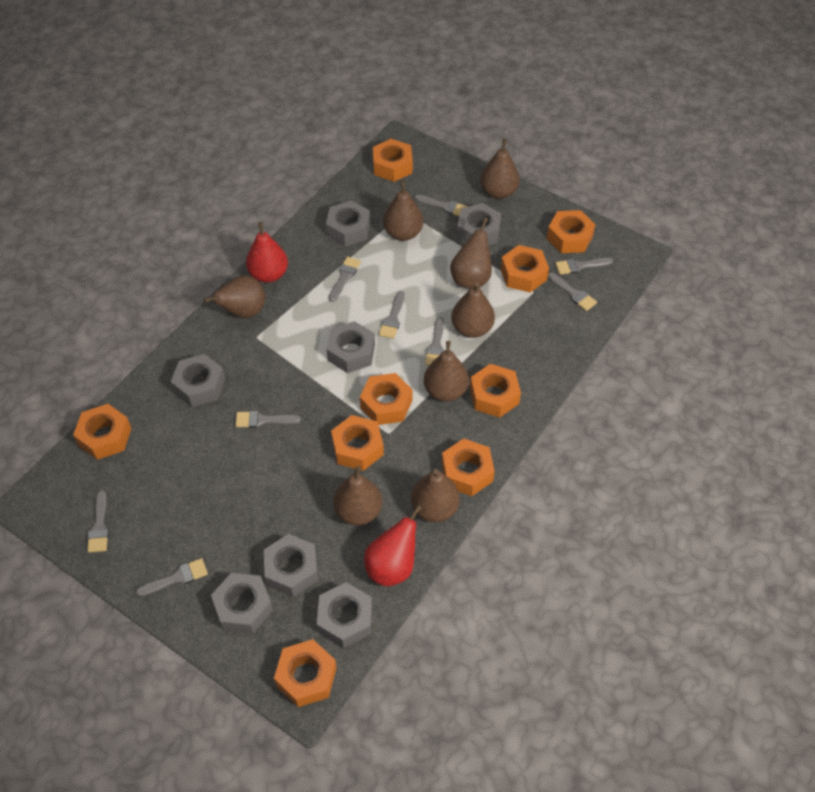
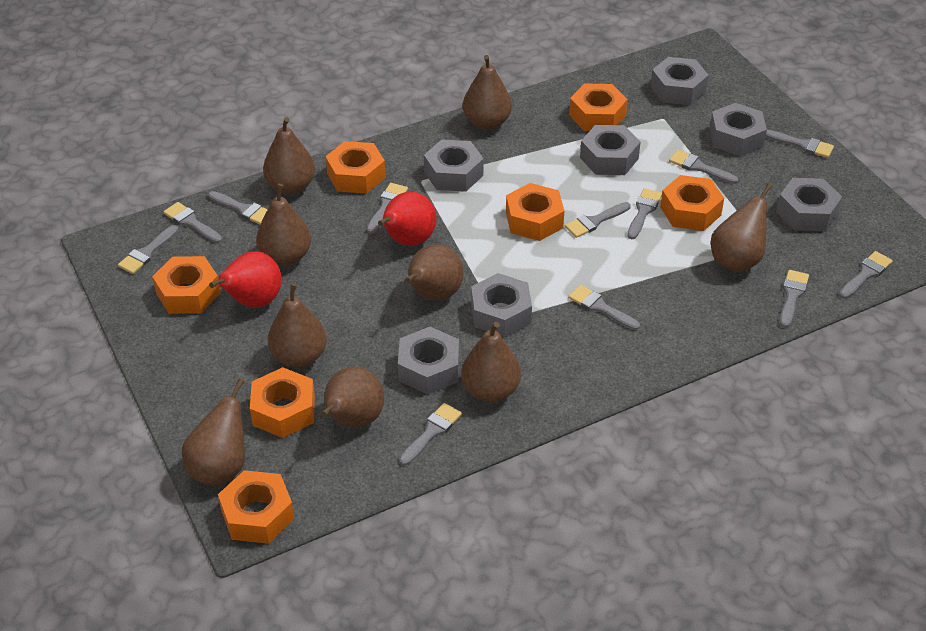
brown pear: [204,275,265,318] [333,466,382,525] [383,181,423,241] [411,469,460,522] [424,341,469,402] [450,218,492,289] [451,282,495,338] [480,139,520,199] = 8 -> [182,379,245,485] [256,184,311,266] [263,117,315,194] [268,283,327,368] [321,367,384,428] [405,244,464,300] [461,322,521,402] [463,55,512,130] [711,183,772,272] = 9
grey brush: [87,490,109,553] [136,558,208,596] [235,411,301,428] [329,257,361,302] [379,291,404,339] [414,194,468,217] [425,317,444,365] [548,272,597,311] [555,258,613,275] = 9 -> [118,225,179,274] [163,202,222,243] [208,191,268,224] [367,183,408,234] [399,403,462,466] [565,202,631,238] [568,285,640,330] [627,188,662,239] [669,150,738,184] [766,130,834,158] [780,270,809,328] [839,251,893,299] = 12
orange nut: [73,404,131,460] [274,639,337,707] [331,415,384,471] [360,373,412,425] [373,139,413,182] [442,438,495,496] [470,364,521,418] [501,245,549,292] [547,210,596,253] = 9 -> [152,256,221,314] [218,470,295,544] [250,367,315,438] [325,141,386,194] [506,183,564,241] [569,83,628,131] [660,175,724,231] = 7

